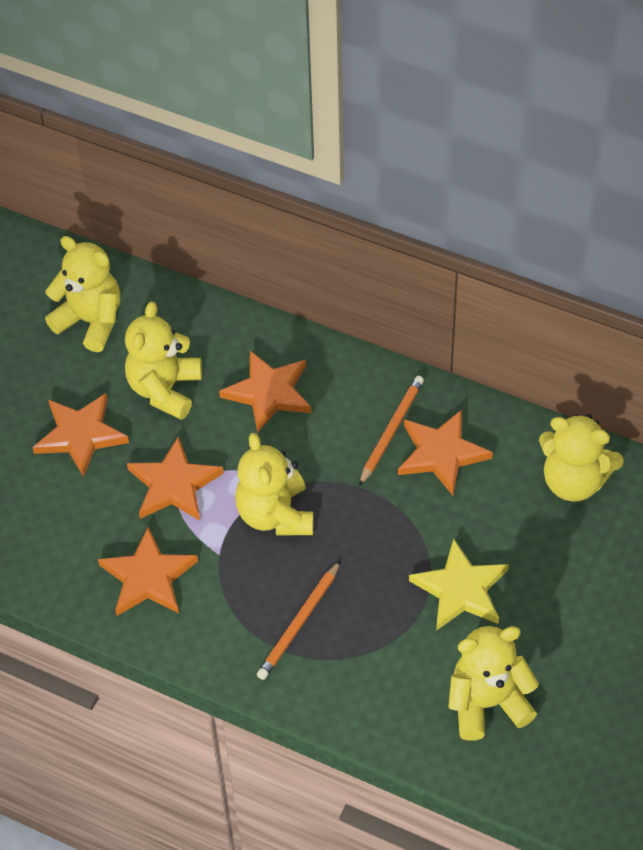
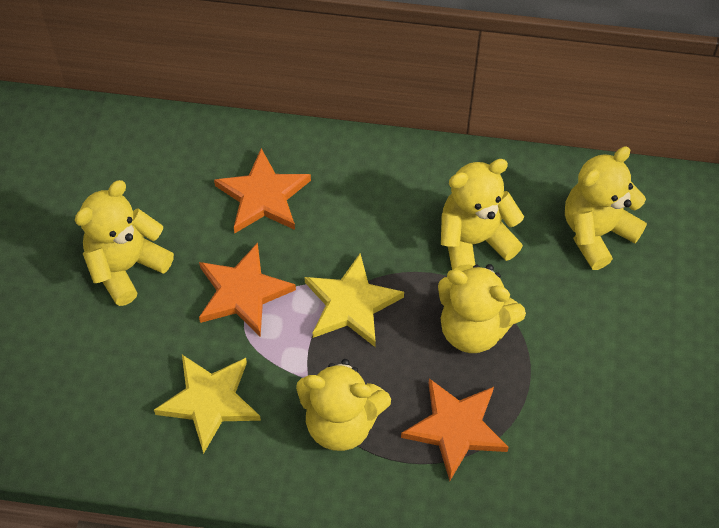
orange pencil: [257,560,341,680] [359,376,424,486] = 2 -> none = 0
orange star: [32,393,129,477] [98,527,198,616] [127,436,224,521] [219,351,311,433] [398,410,493,495] = 5 -> [199,243,296,337] [214,148,311,233] [401,378,509,481] = 3
yellow star: [409,539,509,631] = 1 -> [154,355,261,454] [304,253,404,347] = 2

